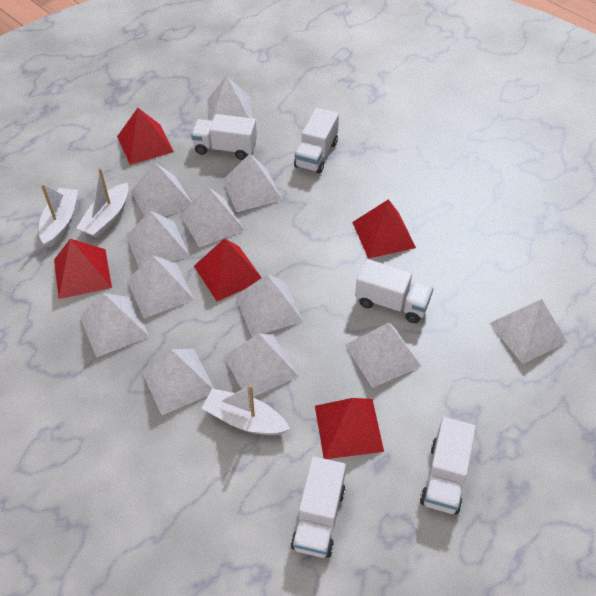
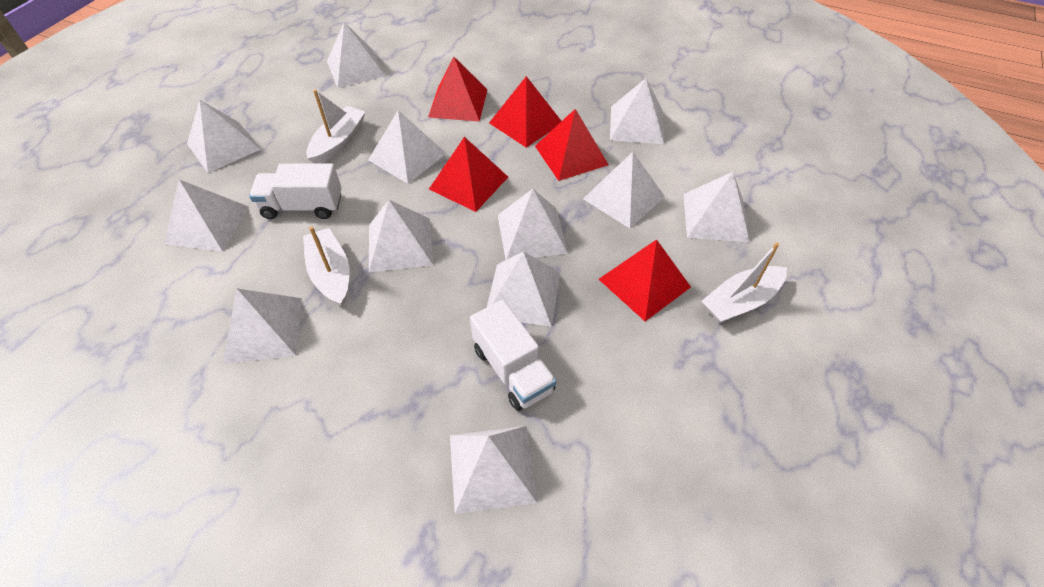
white truck: [191,114,257,160] [291,457,346,558] [294,108,339,174] [355,259,433,323] [420,417,476,514] = 5 -> [249,164,342,219] [470,300,556,411] = 2

